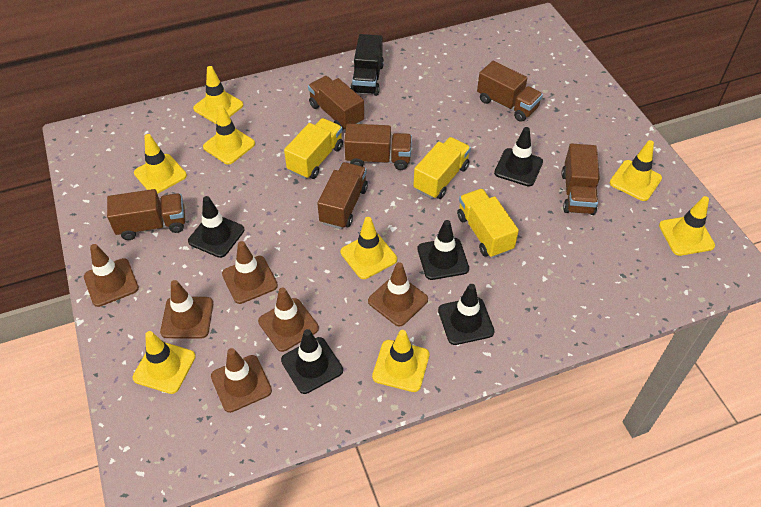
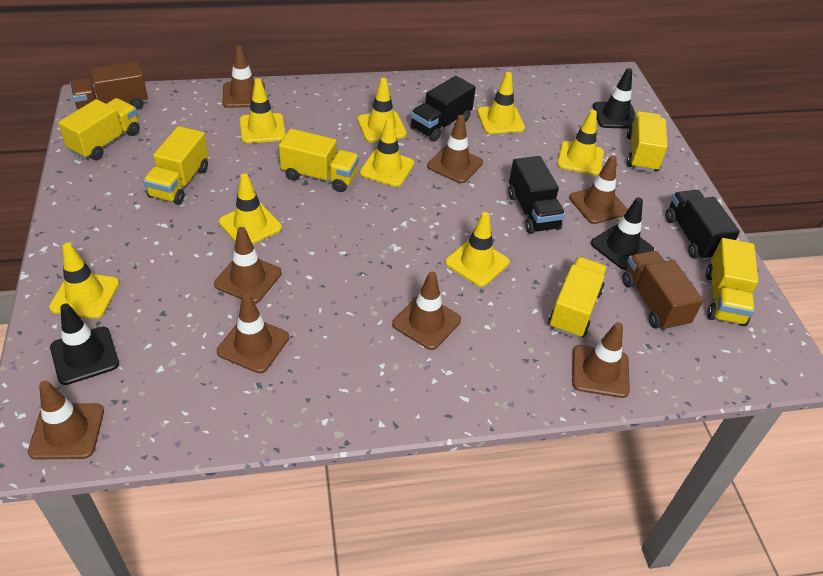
black traffic cone: [188,196,244,258] [281,329,343,394] [417,220,469,280] [438,284,495,345] [494,127,543,186] = 5 -> [50,303,119,385] [591,197,654,270] [593,68,635,129] = 3
black truck: [351,34,384,96] = 1 -> [410,76,476,142] [508,156,565,234] [666,190,740,261] = 3
brown traffic cone: [84,244,139,307] [160,280,213,339] [211,348,272,413] [222,241,278,304] [258,287,319,352] [368,262,428,326] = 6 -> [28,381,104,459] [214,227,282,303] [217,293,289,373] [223,45,265,108] [392,271,461,350] [427,115,483,183] [569,156,628,224] [572,322,630,398] = 8
brown truck: [107,189,185,240] [308,76,364,130] [317,162,368,229] [344,124,412,170] [477,61,543,122] [561,143,600,215] = 6 -> [70,61,148,110] [623,251,703,331] = 2
yellow truck: [284,118,343,179] [413,137,471,199] [457,189,519,258] = 3 -> [58,98,140,160] [143,126,208,205] [279,129,359,192] [548,257,607,338] [627,111,668,172] [706,238,758,326] = 6

